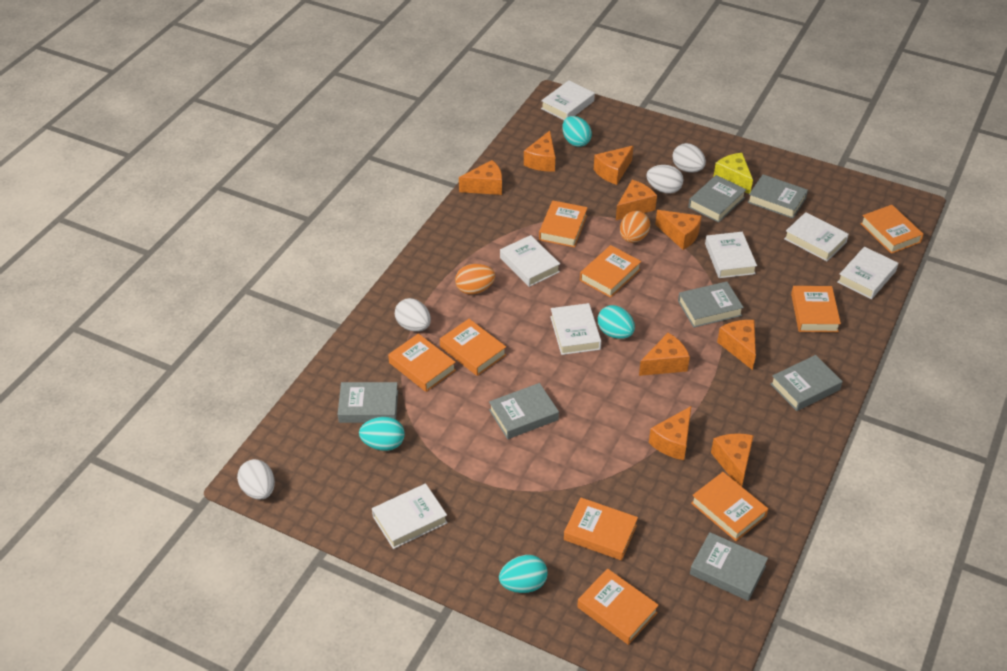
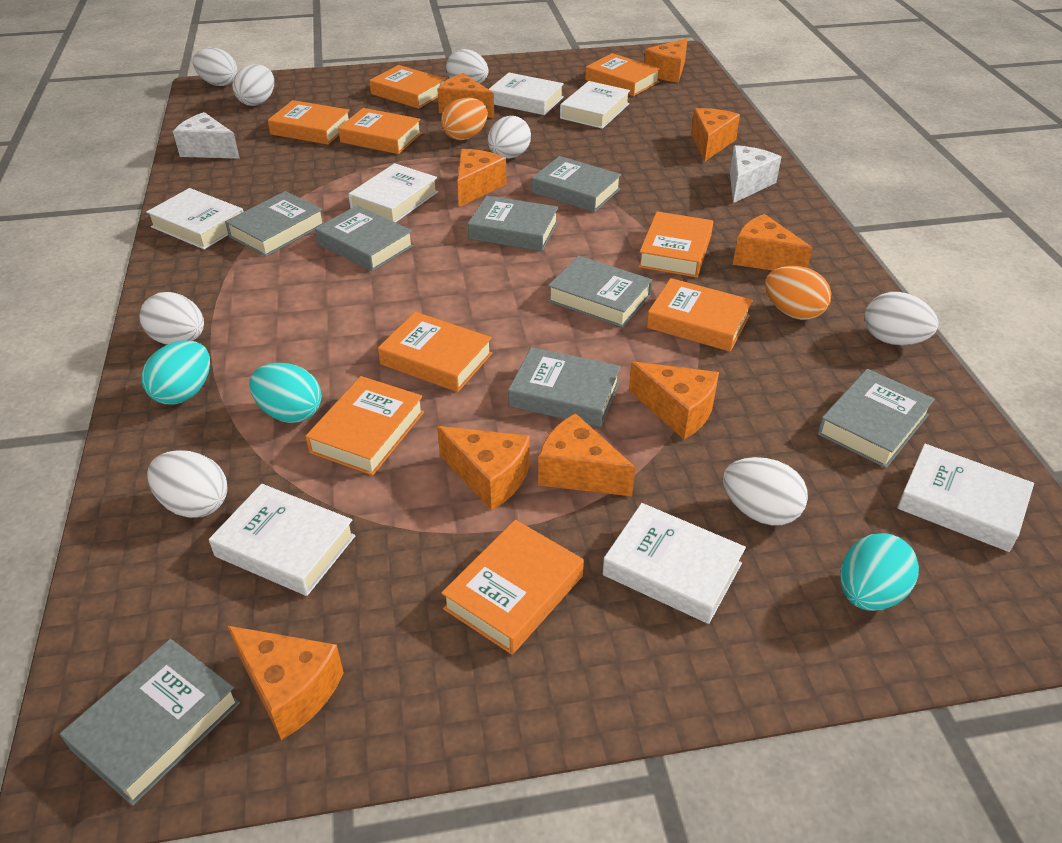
grey book: [338,382,398,423] [489,383,559,439] [678,281,744,328] [688,175,746,223] [690,532,768,601] [748,174,808,219] [770,355,843,411] = 7 -> [60,639,240,806] [225,191,324,257] [315,205,414,271] [468,196,559,251] [508,347,621,427] [532,156,621,212] [548,255,652,328] [817,369,935,468] = 8
turquoise egg: [359,417,405,451] [499,555,548,593] [562,116,592,147] [598,305,635,339] = 4 -> [141,340,210,405] [249,363,322,423] [840,533,919,611] = 3
white cheese: none = 0 -> [173,112,240,159] [730,145,781,203] = 2
white egg: [237,459,275,500] [395,298,431,332] [646,165,683,194] [673,143,706,172] = 4 -> [139,292,204,345] [147,450,227,518] [193,48,237,86] [232,64,274,106] [446,49,489,84] [488,116,531,159] [723,457,808,526] [864,292,939,345] = 8
yellow cheese: [713,153,753,194] = 1 -> none = 0

